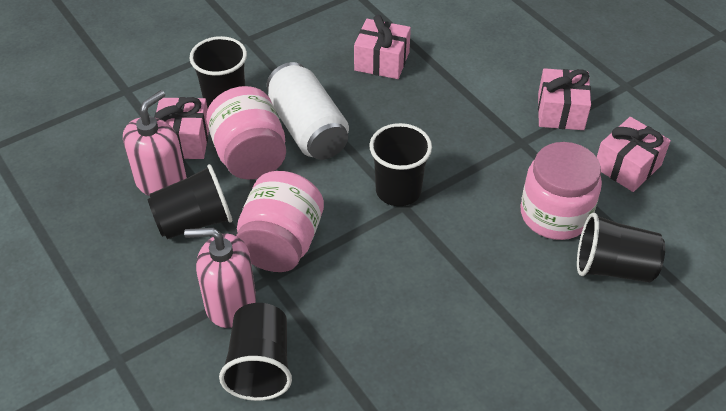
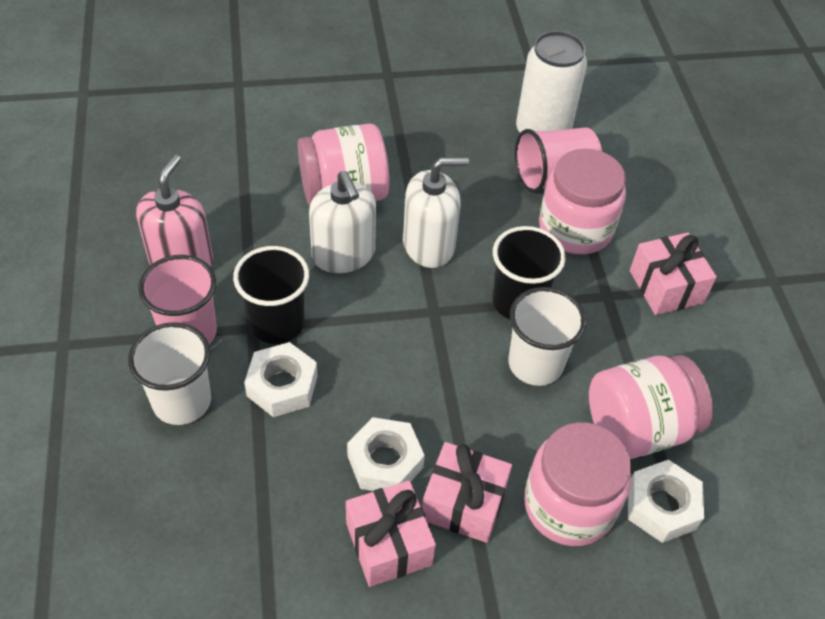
black cup: [148,164,233,239] [189,36,247,108] [219,303,292,401] [369,123,432,206] [577,213,665,283] = 5 -> [233,246,309,344] [493,226,566,319] = 2
pink cup: none = 0 -> [138,255,217,344] [515,127,602,193] = 2
pink gift: [154,97,209,159] [354,15,411,79] [538,68,591,130] [597,117,671,192] = 4 -> [346,480,436,587] [422,442,512,543] [630,232,717,315] = 3
pink jar: [206,86,286,180] [236,171,324,272] [520,142,602,240] = 3 -> [298,124,389,206] [524,422,631,546] [539,149,626,254] [589,355,713,459] = 4
pink soap dispenser: [123,90,187,196] [184,228,256,328] = 2 -> [136,155,213,267] = 1
white cup: none = 0 -> [128,322,211,425] [508,287,586,386] = 2
white nut: none = 0 -> [244,342,318,417] [347,417,425,491] [628,460,704,543] = 3
white soap dispenser: none = 0 -> [309,171,376,273] [403,157,469,268] = 2

